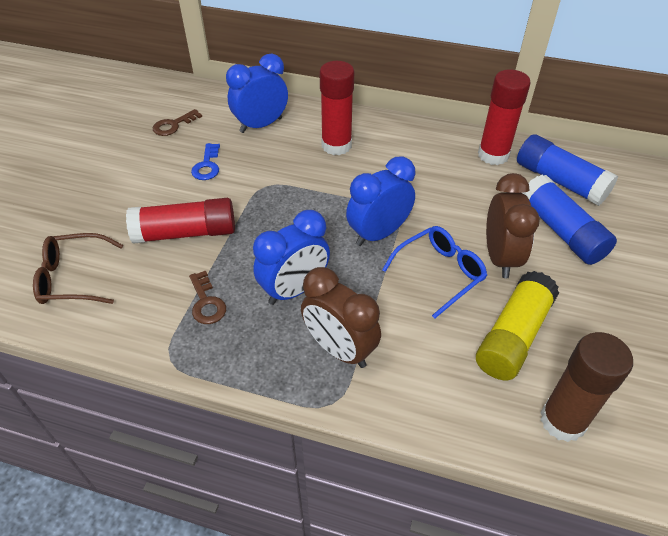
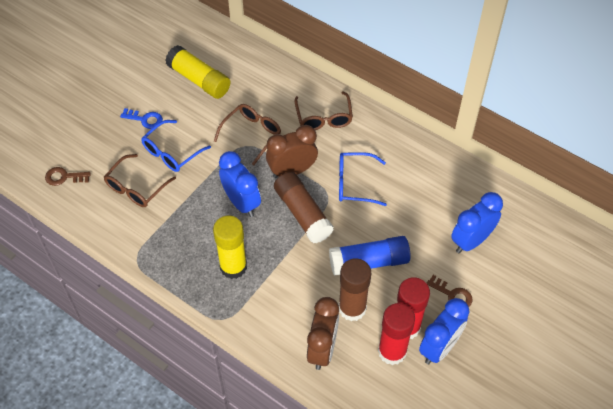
blue glasses: [382,226,487,319] = 1 -> [141,120,211,172] [339,152,387,206] = 2
blue glue stick: [517,134,618,206] [522,175,617,265] = 2 -> [329,236,411,276] = 1
brown glasses: [33,233,123,304] = 1 -> [104,154,176,207] [214,104,281,165] [294,91,353,130] = 3
brown glue stick: [540,332,633,442] = 1 -> [274,172,334,243] [339,258,371,321] = 2
red glue stick: [126,198,235,243] [320,61,354,155] [478,70,531,165] = 3 -> [378,303,415,365] [397,277,430,339] = 2
yellow glue stick: [476,271,559,380] = 1 -> [165,45,231,99] [213,216,247,279] = 2

